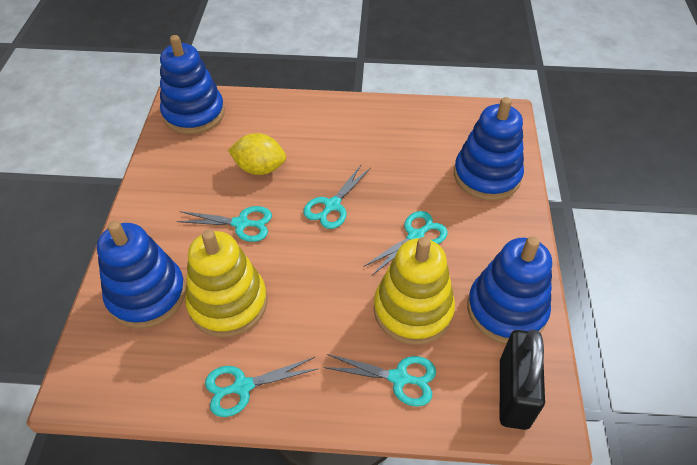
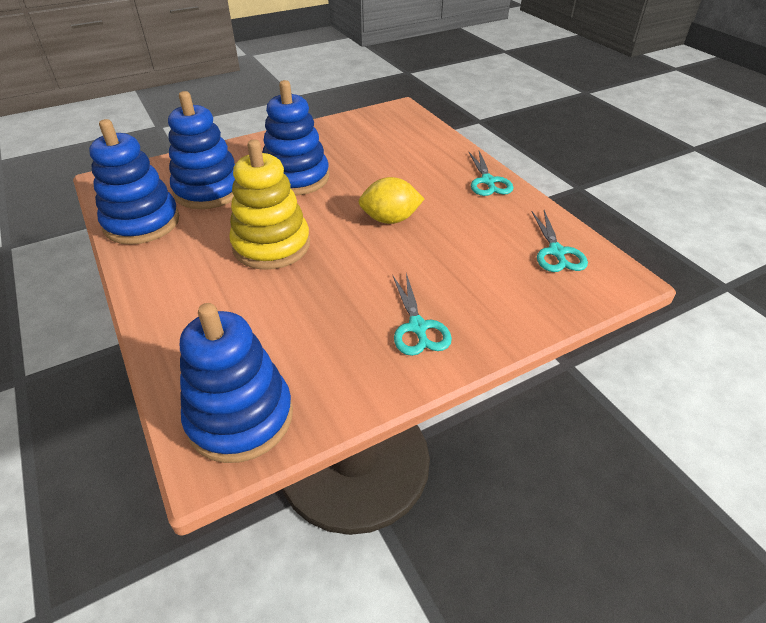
black padlock: [500,330,545,430] = 1 -> none = 0
turquoise scissors: [177,206,272,242] [205,357,319,417] [303,165,371,229] [323,354,436,407] [363,211,448,275] = 5 -> [393,273,452,356] [468,151,513,196] [532,210,588,272] = 3
yellow stacking toy: [185,230,267,338] [374,237,455,345] = 2 -> [229,140,310,270] = 1

